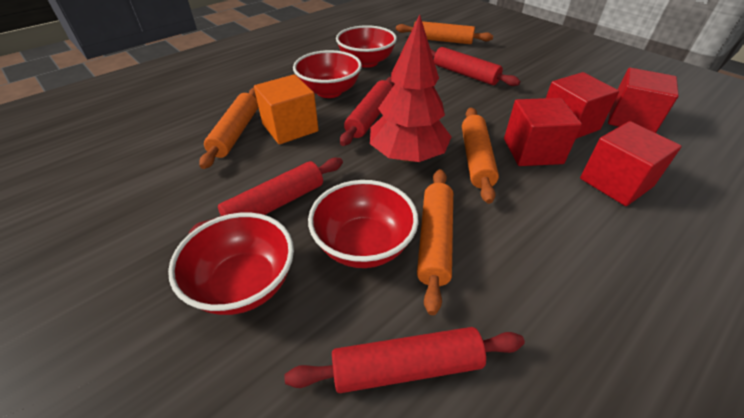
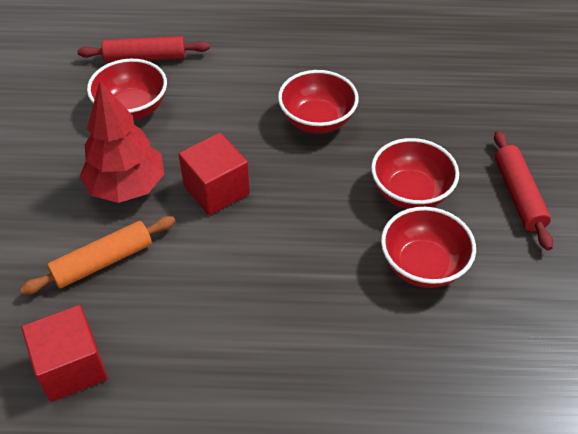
orange cube: [254,74,319,144] = 1 -> none = 0
orange rolling pin: [199,88,258,169] [396,21,493,44] [417,169,453,315] [462,108,499,204] = 4 -> [20,216,176,294] = 1
red cube: [504,98,582,166] [546,72,619,139] [580,121,682,206] [608,68,679,133] = 4 -> [22,305,108,402] [178,133,250,215] = 2
red rolling pin: [188,158,343,234] [284,327,525,393] [340,77,395,146] [430,47,520,86] = 4 -> [77,36,210,62] [494,131,553,250] = 2

